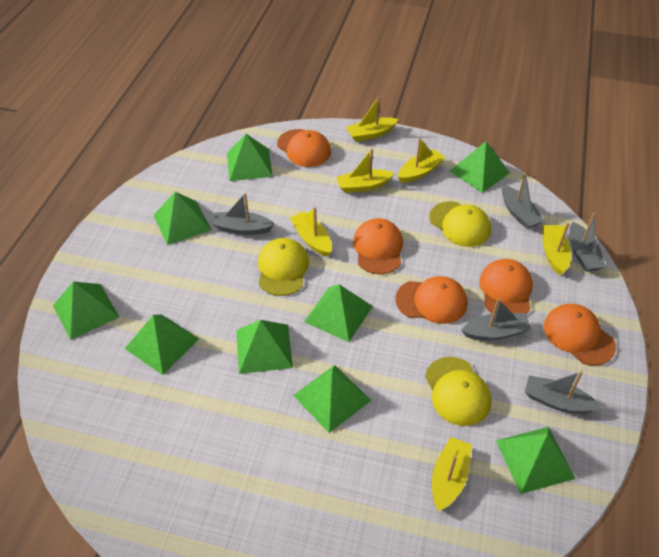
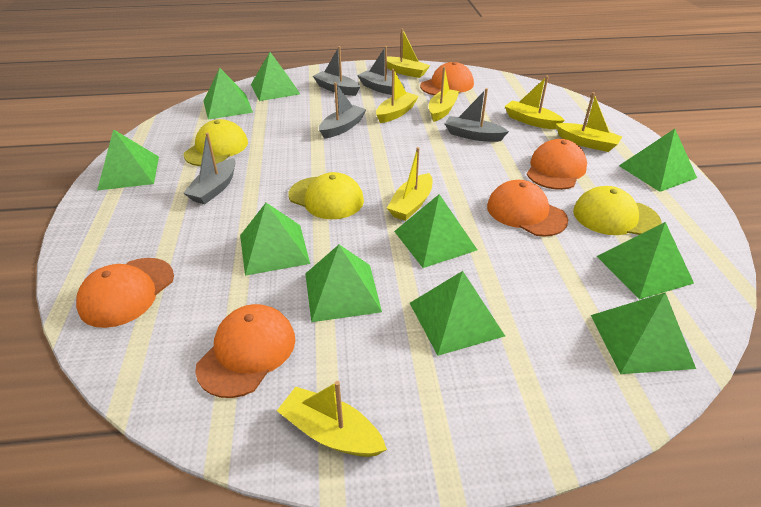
green pyramid: [53,282,119,340] [125,314,199,375] [154,192,211,245] [227,134,273,181] [236,320,293,374] [293,365,371,433] [304,284,373,342] [450,141,510,193] [496,427,576,494] = 9 -> [97,129,159,190] [203,68,253,120] [240,203,310,276] [251,52,300,101] [305,245,382,322] [394,194,477,268] [410,271,505,356] [591,292,696,374] [597,222,694,300] [619,129,697,192] = 10
yellow boat: [290,207,332,257] [337,148,395,193] [346,96,398,142] [398,138,446,183] [432,437,472,511] [542,223,571,275] = 6 -> [277,381,387,457] [376,69,419,123] [387,28,430,78] [387,147,433,221] [429,67,459,122] [505,76,565,129] [556,92,622,152] = 7

